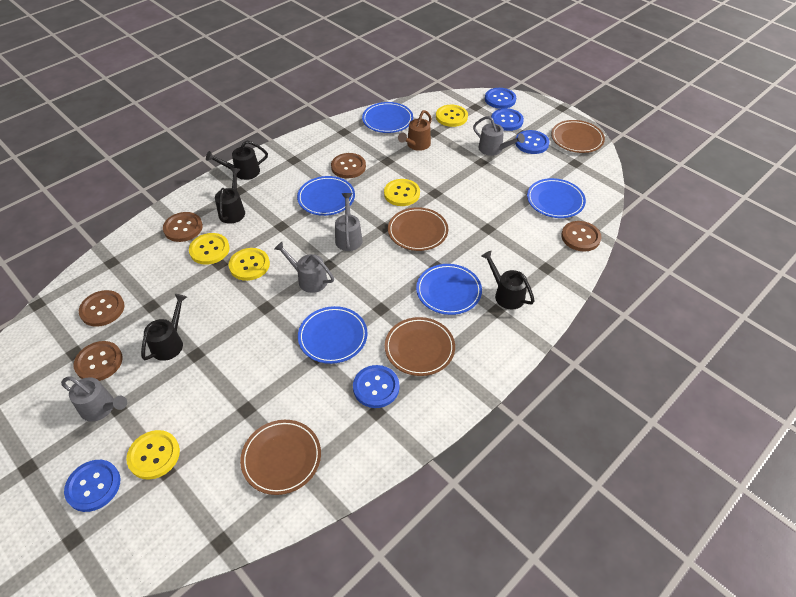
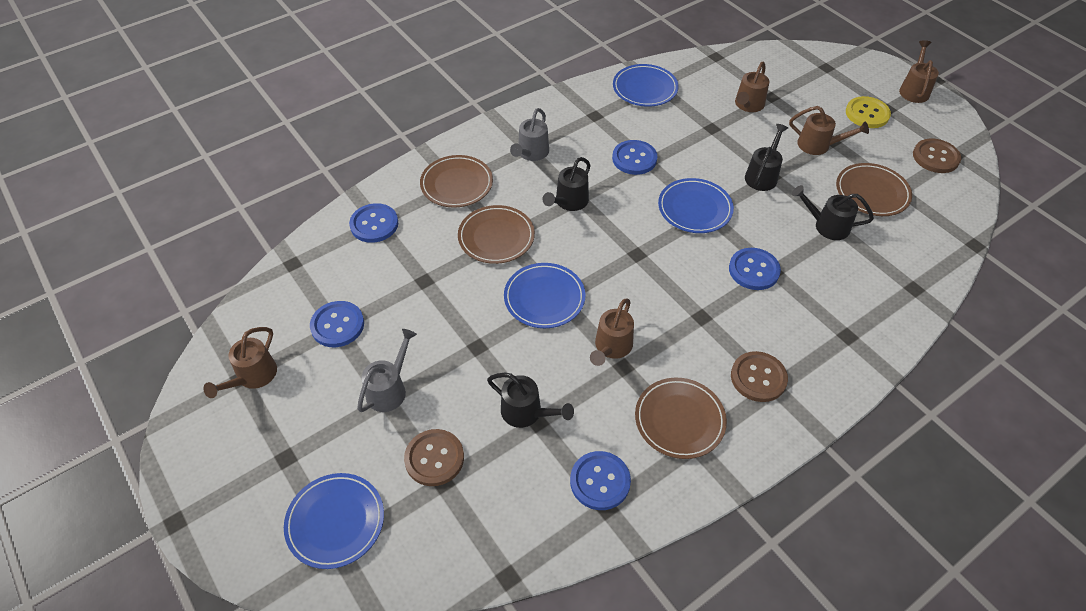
blue plate: [297,176,355,216] [298,306,368,364] [362,102,413,133] [416,264,482,315] [527,178,586,218] = 5 -> [284,473,384,569] [504,263,585,328] [613,64,679,107] [658,178,734,233] = 4
brown button: [74,341,123,381] [79,290,124,327] [163,212,203,242] [331,153,366,178] [561,221,601,252] = 5 -> [404,429,464,486] [731,351,788,402] [913,139,961,173] = 3
brown watering can: [398,110,432,151] = 1 -> [203,327,277,398] [590,298,634,366] [735,62,769,112] [789,106,869,155] [899,40,939,103] = 5
grey watering can: [61,377,127,422] [274,242,334,293] [335,193,363,251] [473,116,525,156] = 4 -> [357,329,417,412] [510,108,549,161] = 2
yellow button: [126,430,180,480] [189,233,230,265] [229,248,270,281] [384,179,420,206] [436,105,468,127] = 5 -> [846,96,891,128] = 1

